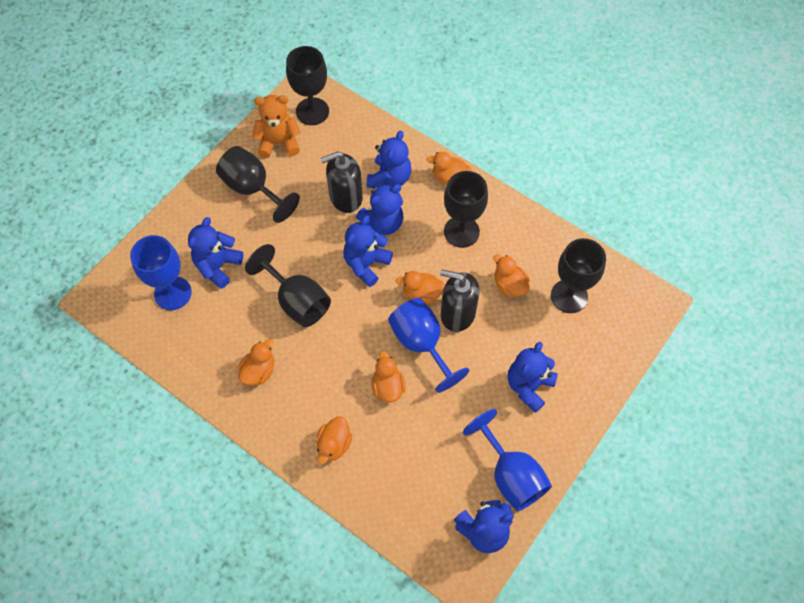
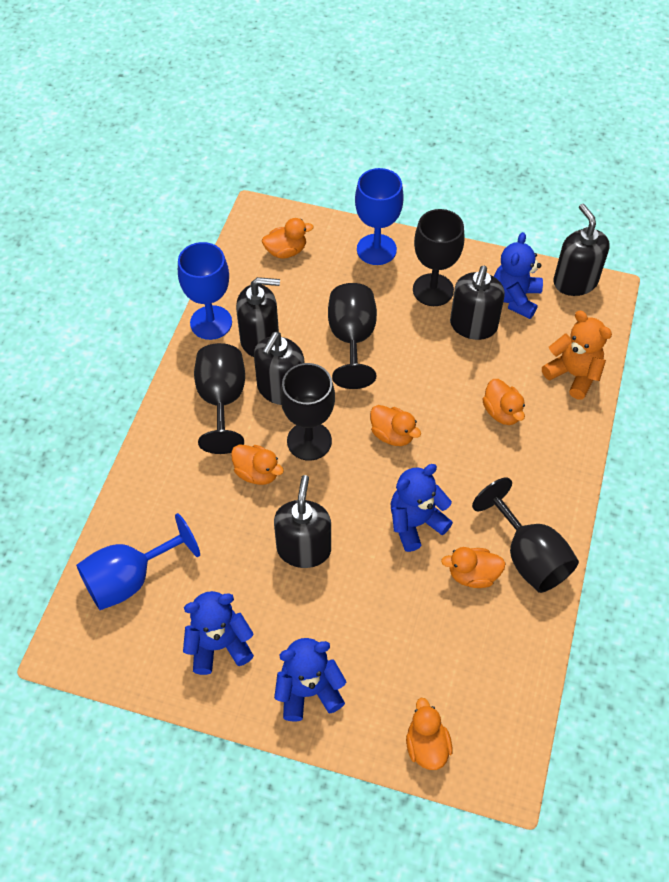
black soap dispenser: [320,151,363,213] [440,269,480,332] = 2 -> [236,277,280,357] [254,332,304,405] [274,475,331,568] [450,266,505,340] [553,204,610,296] = 5
blue teddy bear: [188,217,244,289] [343,215,393,287] [356,184,404,235] [367,131,411,188] [454,500,514,553] [508,342,558,413] = 6 -> [183,591,254,675] [274,638,346,721] [391,464,453,552] [494,232,543,319] = 4

